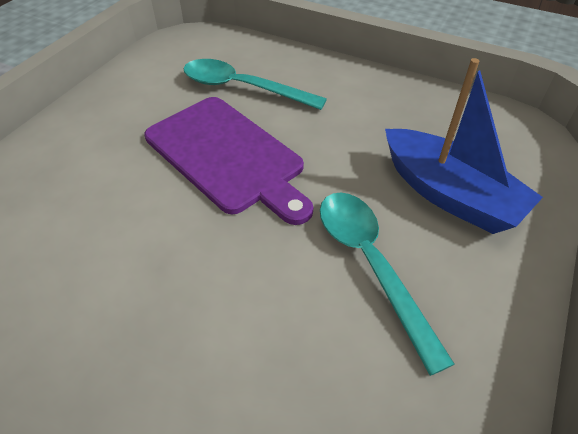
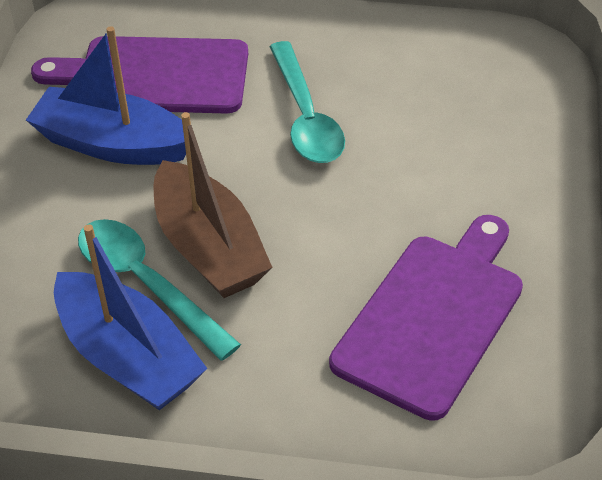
blue boat: [385,58,543,234] = 1 -> [26,26,186,165] [54,224,208,410] = 2
brown boat: none = 0 -> [154,112,273,298] = 1
purple cutting board: [144,97,313,225] = 1 -> [31,36,248,113] [329,215,523,421] = 2

